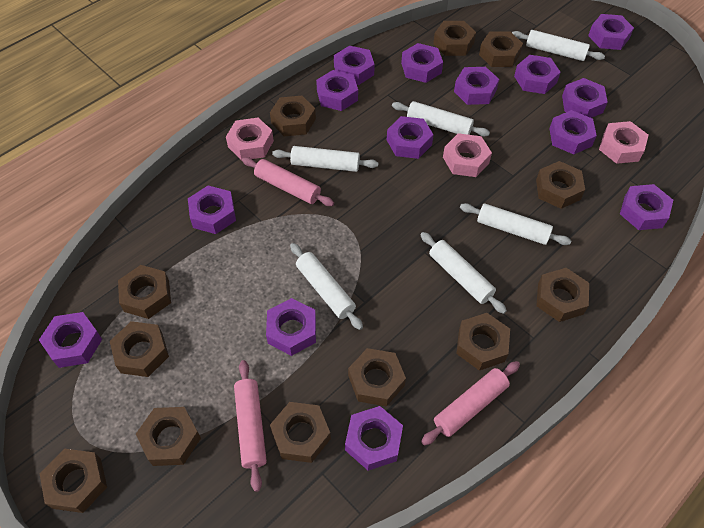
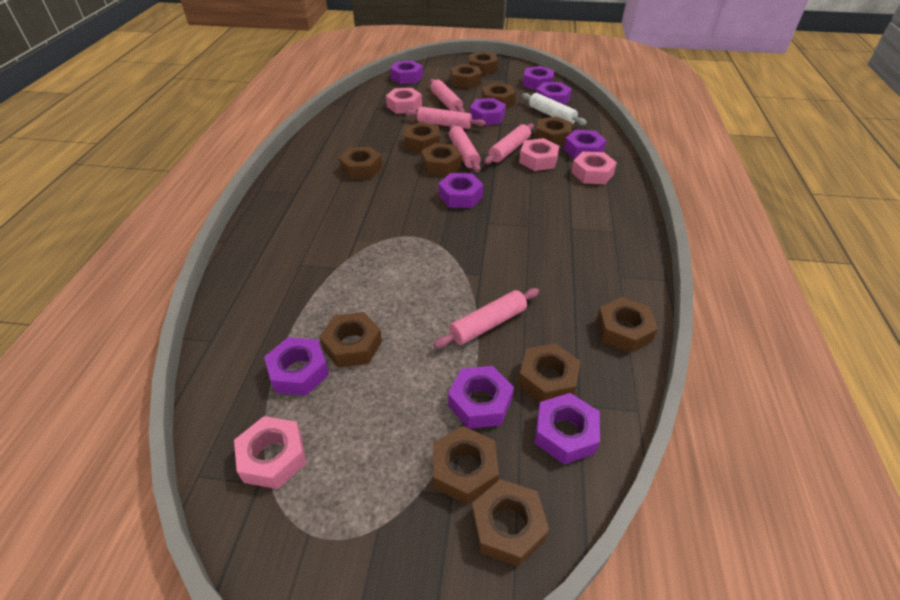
pink nut: [226,118,274,161] [443,133,492,177] [599,121,649,164] = 3 -> [234,416,307,489] [386,88,422,114] [519,138,559,171] [571,151,617,184] = 4
pink rolling pin: [234,360,267,492] [242,157,334,206] [421,361,520,445] = 3 -> [404,107,486,129] [430,79,465,112] [434,288,539,348] [449,124,481,172] [484,123,534,164] = 5
purple nut: [39,312,102,368] [188,186,236,234] [266,298,316,356] [316,70,358,111] [334,46,375,85] [345,406,403,471] [387,116,434,159] [401,43,443,83] [454,67,499,105] [514,55,561,94] [549,110,597,154] [562,78,608,118] [588,14,634,50] [620,184,673,230] = 14 -> [264,337,329,396] [390,60,423,84] [439,173,484,208] [448,366,514,429] [470,98,506,125] [523,66,554,90] [535,393,600,464] [536,82,572,105] [564,130,607,159] = 9
white rolling pin: [272,146,378,172] [290,243,363,330] [392,101,490,136] [420,232,507,314] [460,203,571,245] [512,30,605,61] = 6 -> [522,93,587,125] = 1

